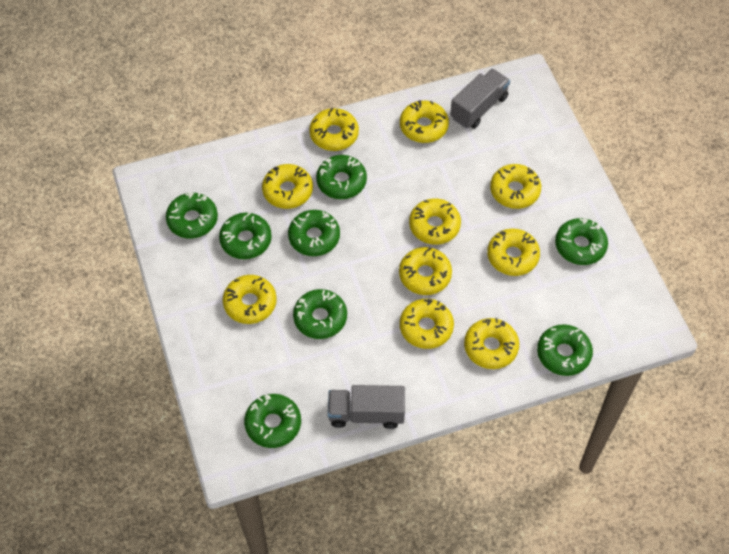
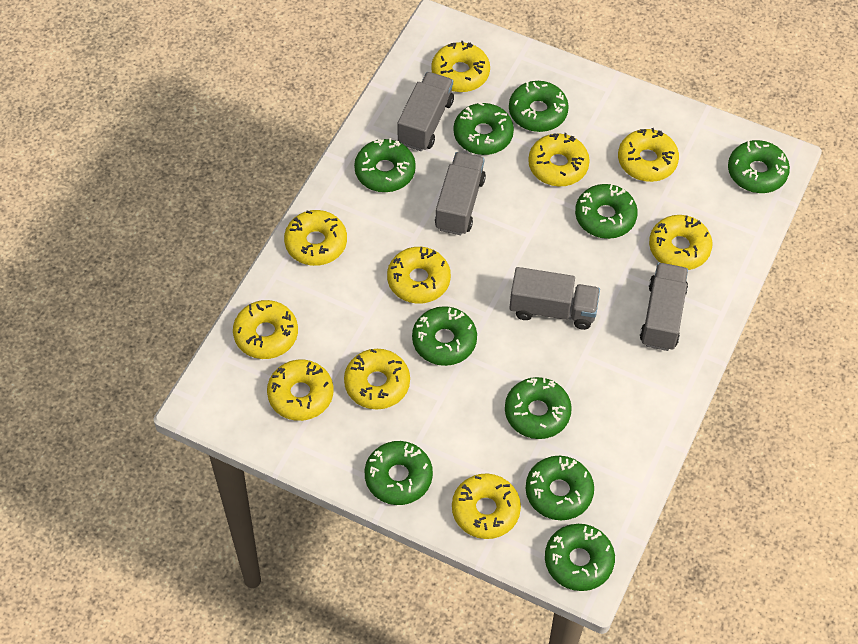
green donut: [166,193,218,238] [219,212,272,259] [244,394,301,448] [288,210,340,256] [293,289,347,339] [316,155,367,199] [537,324,593,376] [555,218,608,265] = 8 -> [354,138,416,192] [365,441,433,505] [412,306,477,366] [453,102,514,155] [505,377,572,439] [509,81,569,132] [525,456,594,520] [545,524,615,591] [575,184,638,239] [728,140,790,193] = 10
grey truck: [328,385,405,429] [450,69,510,129] = 2 -> [398,72,454,151] [435,152,486,235] [509,267,600,330] [640,263,688,351] = 4

